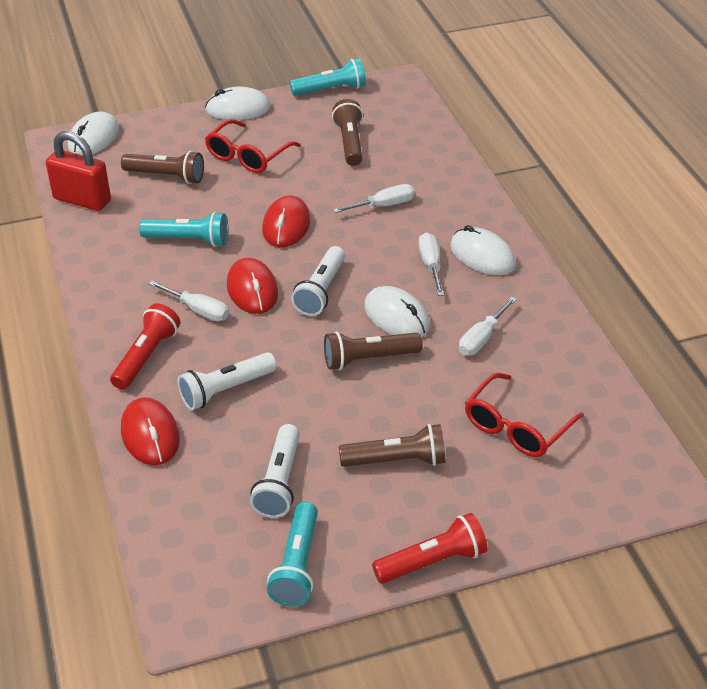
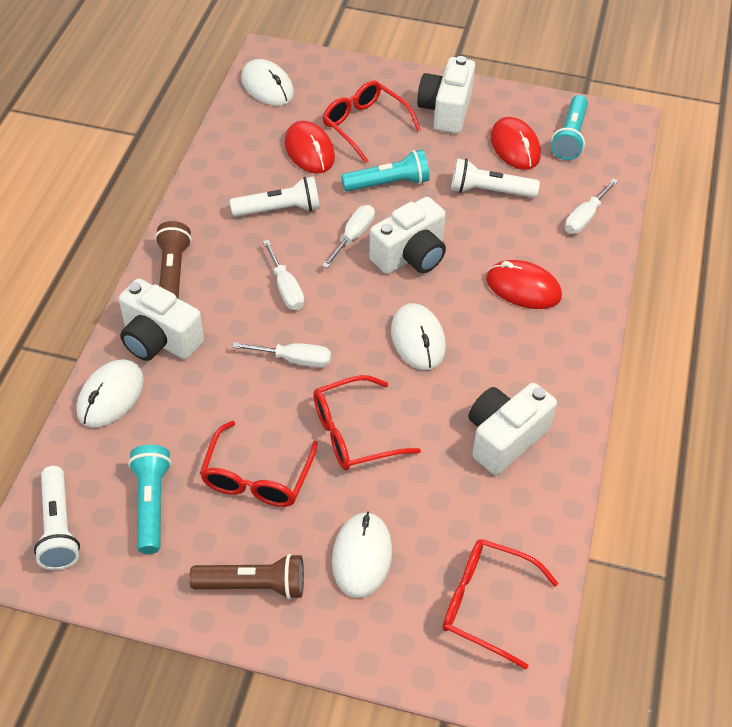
brown flashlight: [121,151,204,184] [324,331,423,370] [332,99,363,166] [339,424,446,467] = 4 -> [155,221,192,298] [189,554,304,600] = 2
red flashlight: [110,304,180,390] [372,513,487,584] = 2 -> none = 0
red glasses: [205,119,301,173] [465,373,584,457] = 2 -> [200,421,318,507] [313,375,421,470] [323,80,421,163] [443,539,559,669] = 4
red padlock: [46,131,111,211] = 1 -> none = 0
white camera: none = 0 -> [119,279,204,361] [369,197,446,274] [417,56,475,134] [469,383,557,475] = 4

